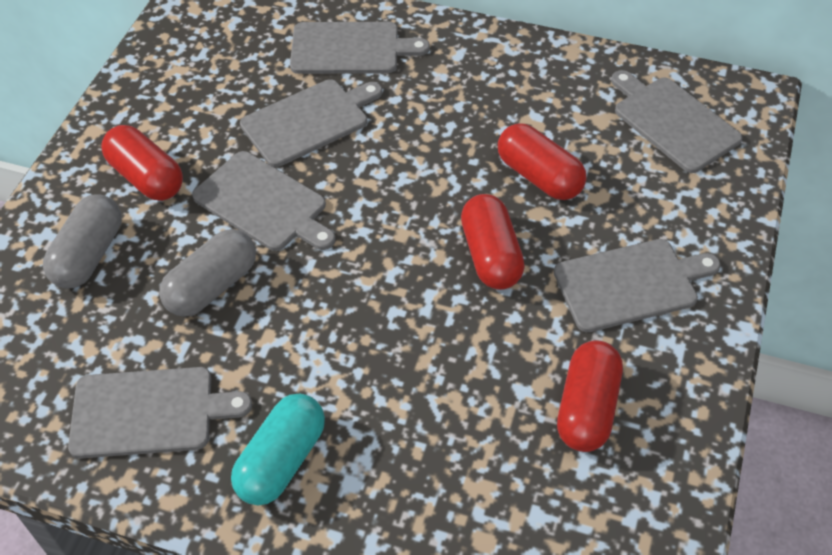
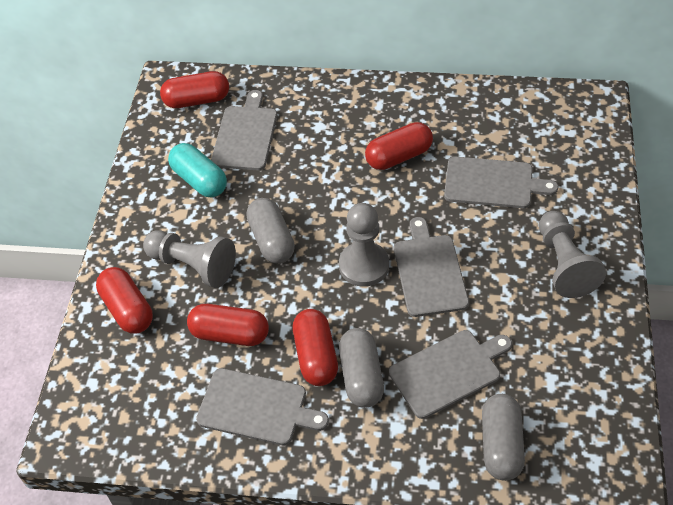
grey capsule: [43,194,122,289] [159,229,256,316] = 2 -> [246,198,295,264] [339,328,384,408] [482,394,525,481] = 3
grey cutting board: [68,367,252,459] [192,151,336,251] [240,79,382,167] [290,22,430,74] [554,239,721,332] [611,70,743,173] = 6 -> [196,368,329,445] [211,90,277,170] [389,330,512,419] [394,217,469,317] [444,156,558,208] = 5
grey pawn: none = 0 -> [143,230,236,288] [339,203,389,287] [539,211,606,298] = 3
red capsule: [101,125,183,201] [461,194,525,290] [498,123,586,200] [557,340,623,452] = 4 -> [96,267,153,334] [160,71,229,108] [187,304,269,346] [293,309,338,386] [365,122,433,170] = 5

